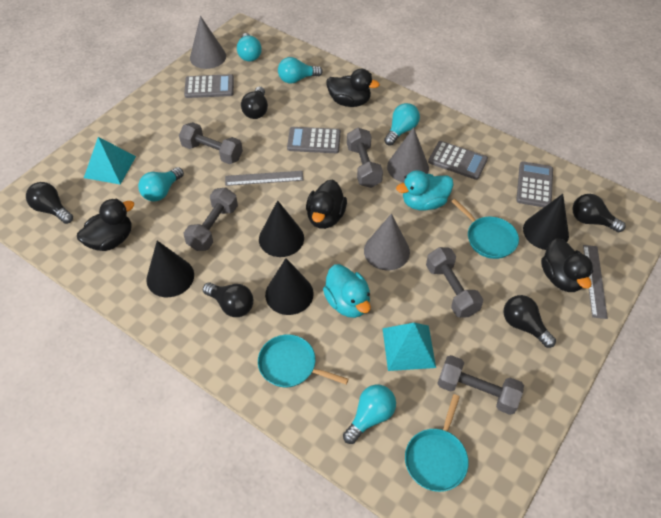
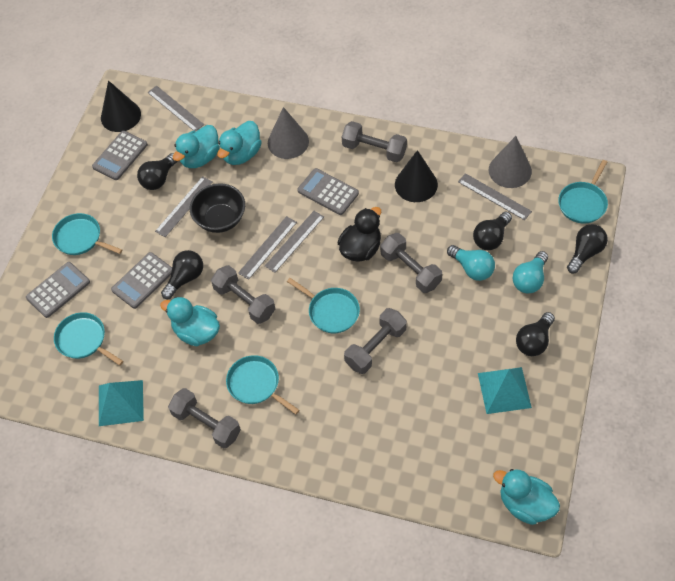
black bowl: none = 0 -> [190,183,245,233] = 1
black cone: [146,240,194,297] [259,200,304,257] [265,258,314,315] [523,194,569,250] = 4 -> [101,81,141,132] [395,150,438,202] = 2
black duck: [77,199,134,251] [306,179,347,229] [326,69,380,107] [541,238,593,292] = 4 -> [337,207,381,262] = 1
grey cone: [190,16,226,69] [364,214,410,270] [387,127,429,183] = 3 -> [268,107,309,159] [489,136,532,188] = 2
grey ruler: [225,171,303,186] [583,245,608,319] = 2 -> [147,86,204,132] [155,176,213,237] [238,216,297,280] [265,211,324,273] [458,173,532,220] = 5
turquoise duck: [323,264,371,318] [396,170,453,211] = 2 -> [160,297,220,346] [173,125,220,168] [217,121,262,165] [493,469,560,525] = 4
turquoise light bulb: [138,167,184,202] [237,33,262,61] [278,57,323,84] [343,385,396,444] [384,103,420,146] = 5 -> [447,245,495,281] [512,251,548,293] = 2
turquoise pan: [258,334,349,387] [405,394,468,492] [451,199,519,259] = 3 -> [52,213,122,255] [54,312,123,365] [226,355,299,414] [287,278,360,333] [558,160,608,224] = 5

